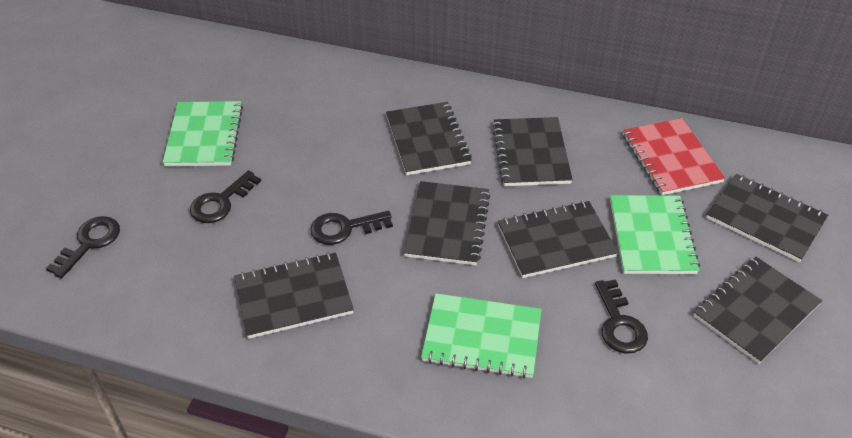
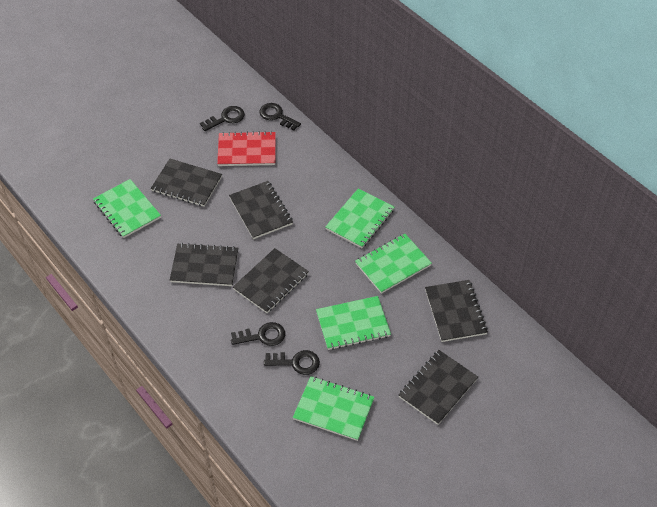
black notebook: [234,252,354,339] [386,102,472,175] [403,181,491,265] [492,117,573,186] [498,201,618,278] [694,257,822,364] [706,174,828,262] = 7 -> [151,159,222,207] [170,243,238,286] [229,181,293,239] [233,248,309,313] [399,350,478,425] [425,280,488,342] = 6
green notebook: [163,101,243,166] [421,293,541,378] [610,195,700,274] = 3 -> [93,179,161,238] [293,376,374,441] [316,296,391,350] [325,188,395,248] [355,234,432,294] = 5

